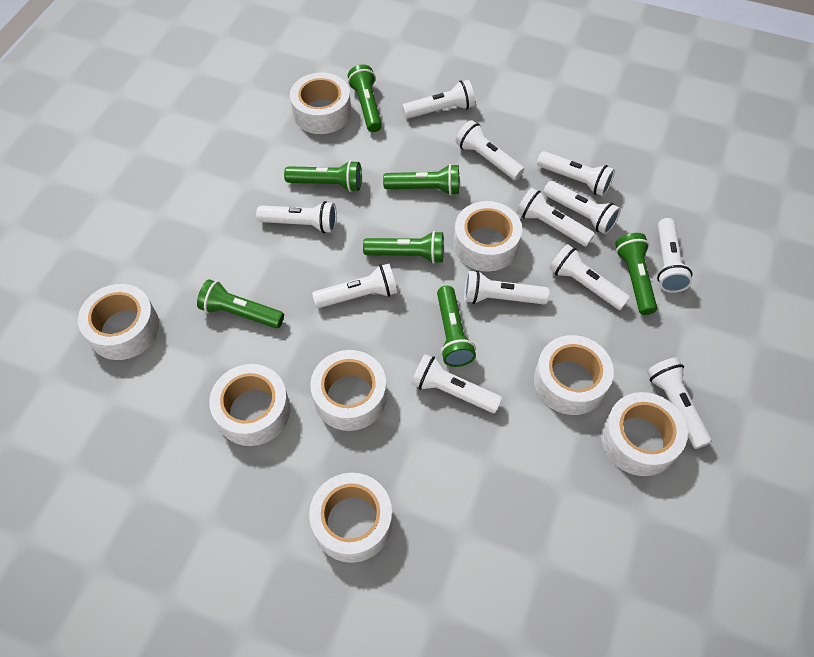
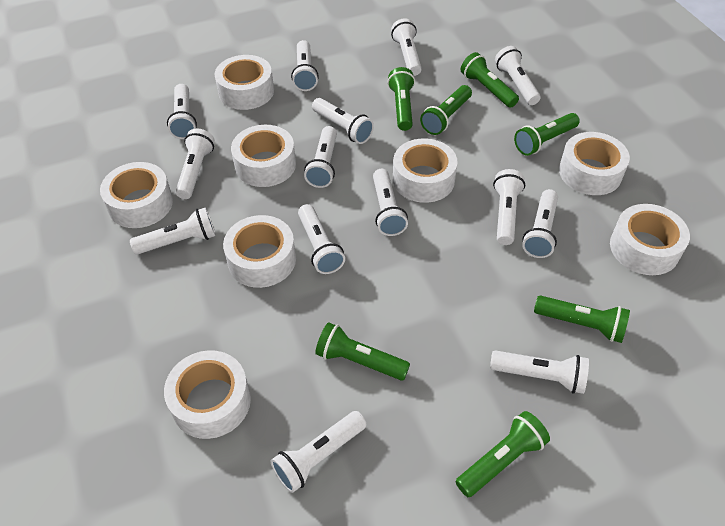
white flashlight: [256,201,337,233] [312,264,397,308] [402,80,475,119] [411,354,502,413] [455,120,524,180] [464,271,549,305] [517,188,595,247] [537,151,615,196] [543,181,621,234] [549,244,630,310] [647,357,712,449] [657,218,692,293] = 12 -> [130,207,216,255] [167,84,197,139] [175,128,215,199] [271,411,367,493] [291,40,319,91] [298,204,345,274] [304,126,337,188] [312,98,374,144] [373,169,408,236] [391,18,422,76] [490,350,589,394] [493,169,525,245] [495,46,541,105] [522,189,558,258] = 14

